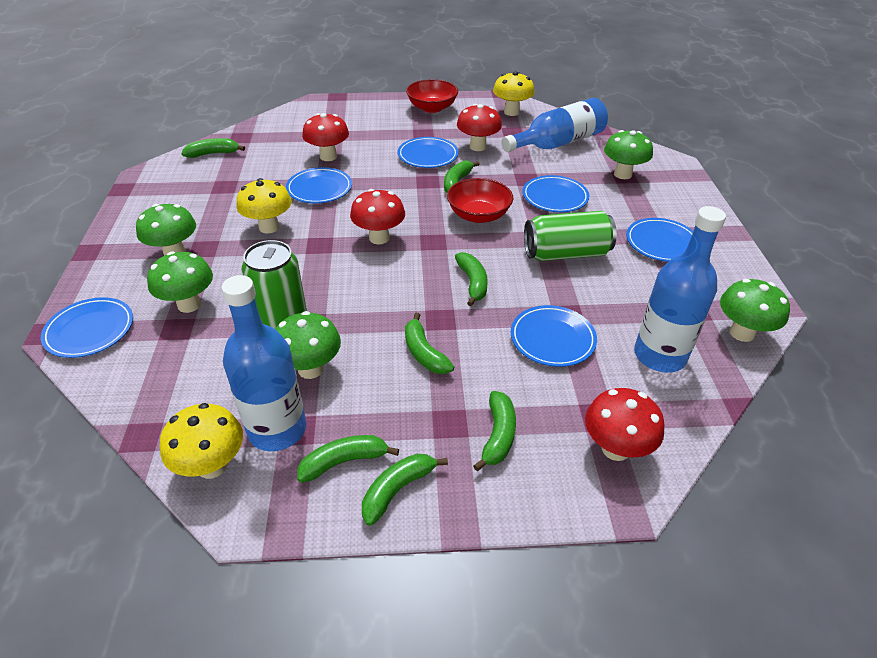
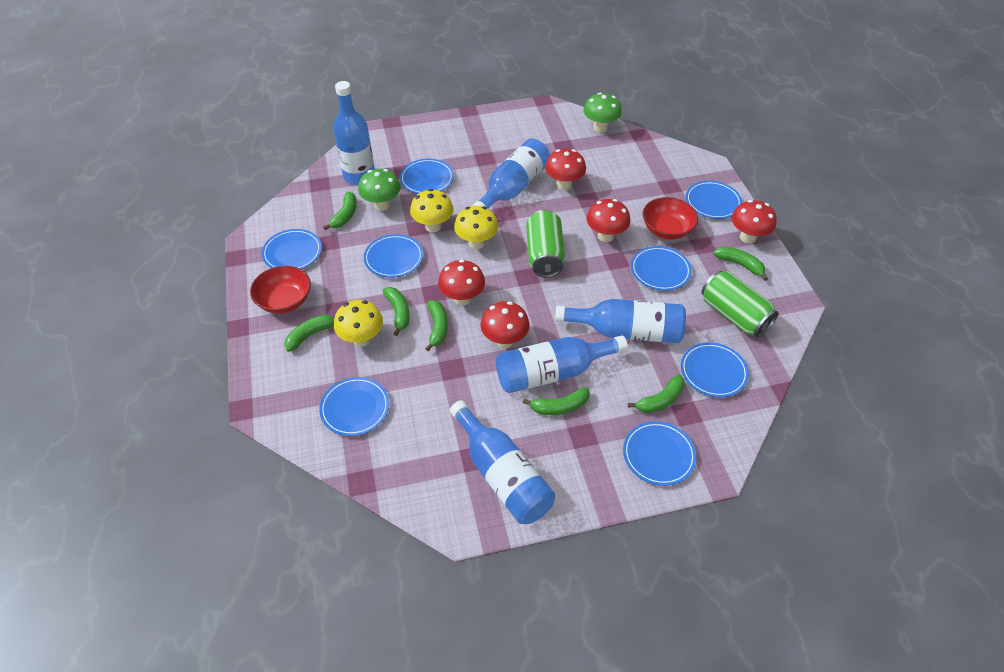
blue bottle: [221,275,306,451] [501,98,608,152] [634,206,726,373] = 3 -> [333,81,375,185] [450,400,555,524] [472,139,550,209] [496,336,628,393] [555,299,686,343] = 5
blue plate: [41,297,133,358] [286,167,352,203] [398,137,458,168] [511,305,597,367] [523,175,590,212] [626,218,693,262] = 6 -> [262,229,322,269] [319,377,389,436] [364,234,423,278] [400,159,454,194] [623,421,696,486] [631,246,692,291] [681,342,749,397] [686,181,742,219] = 8
green mushroom: [136,204,196,256] [147,252,213,313] [275,311,341,379] [604,130,653,179] [720,279,790,342] = 5 -> [358,169,401,211] [583,93,622,133] = 2
red mushroom: [302,113,349,161] [350,189,405,244] [457,104,502,151] [585,388,665,461] = 4 -> [438,259,485,306] [480,301,530,348] [545,149,586,190] [586,199,630,242] [732,200,777,243] = 5

